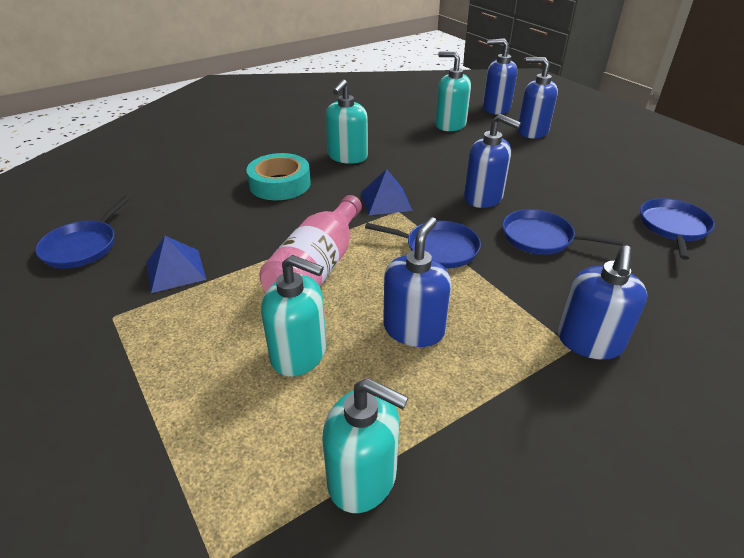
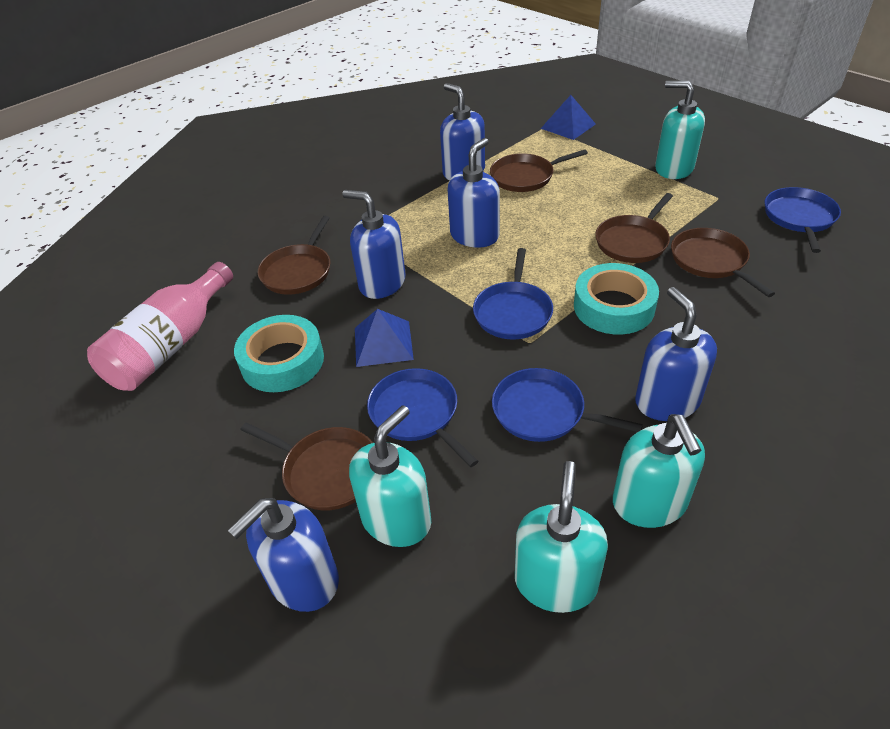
brown pan: none = 0 -> [240,422,373,510] [258,216,330,295] [490,149,588,192] [595,193,673,263] [671,228,775,297] = 5
turquoise tape: [247,153,311,200] = 1 -> [234,315,324,392] [574,263,659,335] = 2

